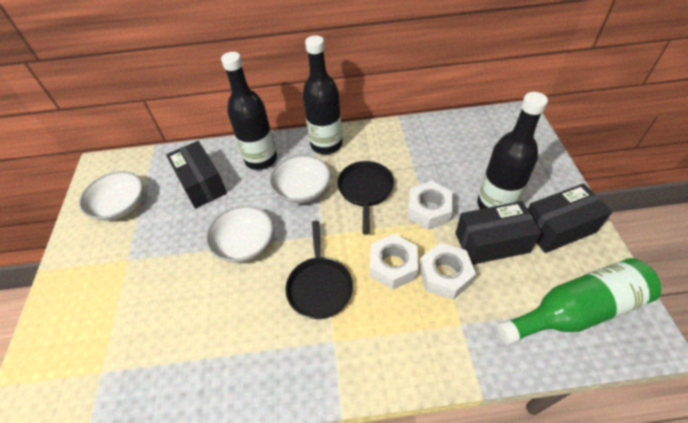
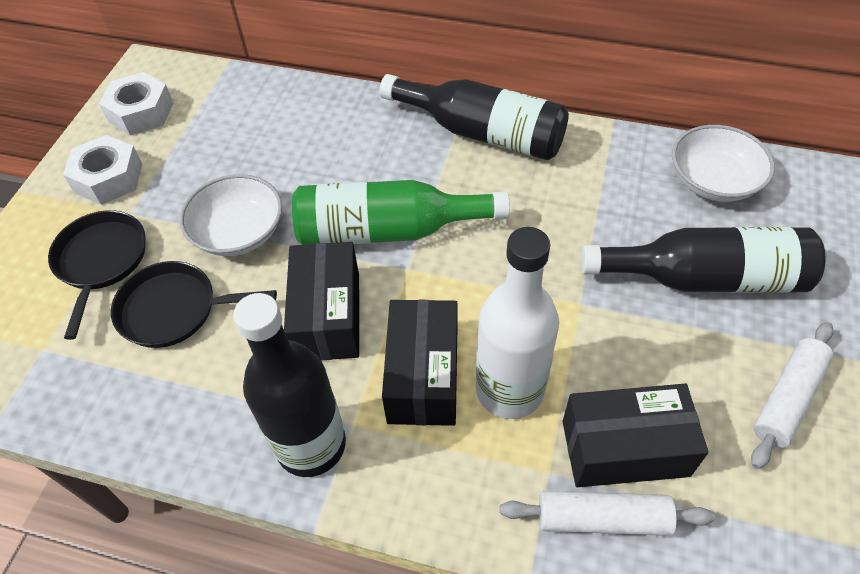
white bottle: none = 0 -> [476,227,559,419] = 1
white bowl: [79,171,143,221] [206,205,273,263] [269,155,330,203] = 3 -> [180,174,282,256] [672,125,775,202] = 2
white nut: [370,234,418,290] [407,181,453,230] [419,243,476,300] = 3 -> [63,135,142,205] [99,72,173,136] = 2
white rolling pin: none = 0 -> [500,491,715,536] [751,322,834,469] = 2

